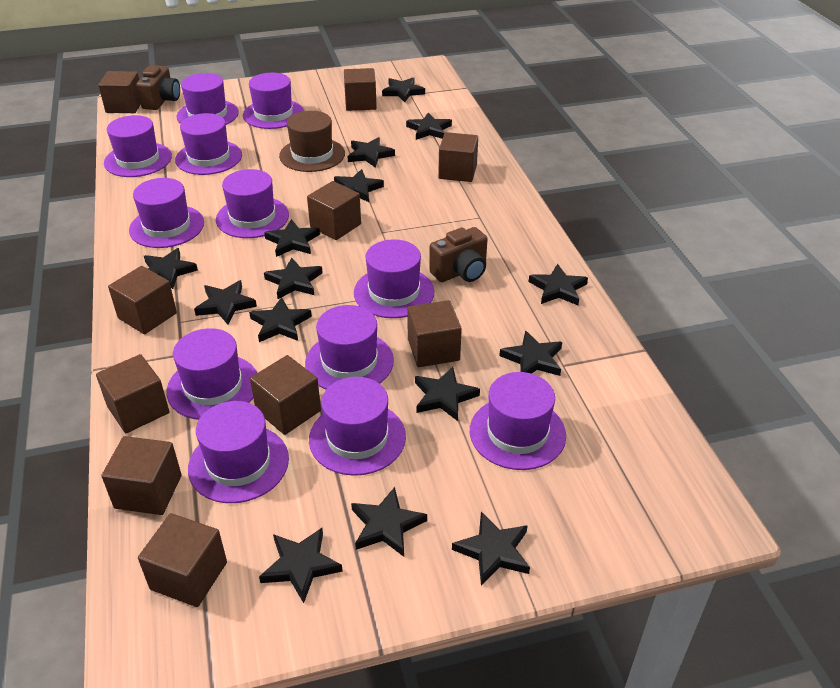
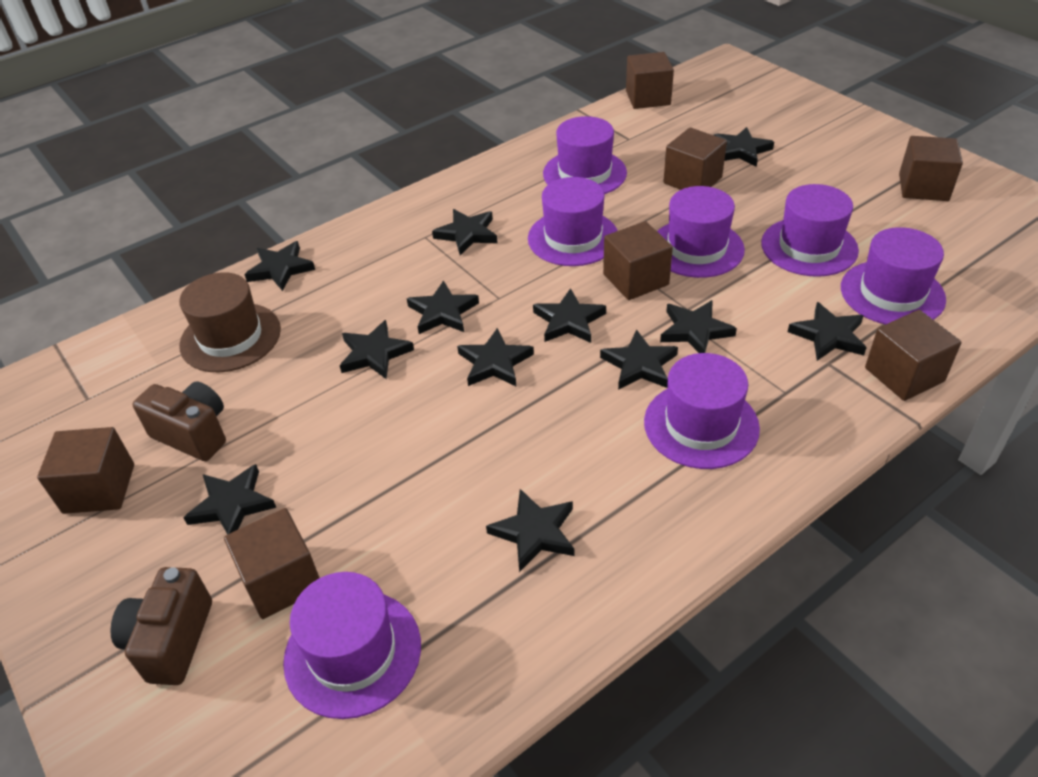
black star: [144,248,198,289] [194,280,257,325] [249,297,312,342] [259,528,343,603] [264,219,320,257] [264,258,323,299] [334,169,384,202] [348,137,395,168] [351,487,427,557] [382,77,425,102] [406,112,452,140] [415,367,480,421] [452,512,530,586] [499,330,562,376] [529,264,588,305] = 15 -> [183,464,276,535] [244,241,315,291] [340,320,414,379] [407,280,479,334] [432,209,497,255] [457,328,534,386] [486,489,574,572] [533,288,606,343] [600,330,678,390] [660,300,737,353] [714,127,774,167] [788,302,867,361] = 12
brown cube: [96,354,170,433] [98,71,141,113] [101,436,182,515] [108,266,177,334] [138,513,227,607] [250,355,321,435] [307,181,361,240] [344,68,377,111] [407,300,462,367] [438,132,478,182] = 10 -> [37,427,134,514] [224,508,319,619] [603,221,673,300] [626,52,674,109] [663,127,727,190] [865,310,961,401] [899,136,963,201] = 7
purple hat: [104,115,172,177] [129,178,204,248] [166,328,257,420] [175,113,242,175] [177,73,239,125] [188,401,289,503] [216,169,289,238] [243,73,304,129] [305,305,394,389] [309,377,406,476] [354,239,435,318] [470,372,566,470] = 12 -> [283,572,421,719] [528,177,618,266] [543,116,627,194] [644,353,760,469] [657,186,745,278] [761,184,859,277] [841,227,946,325] = 7

